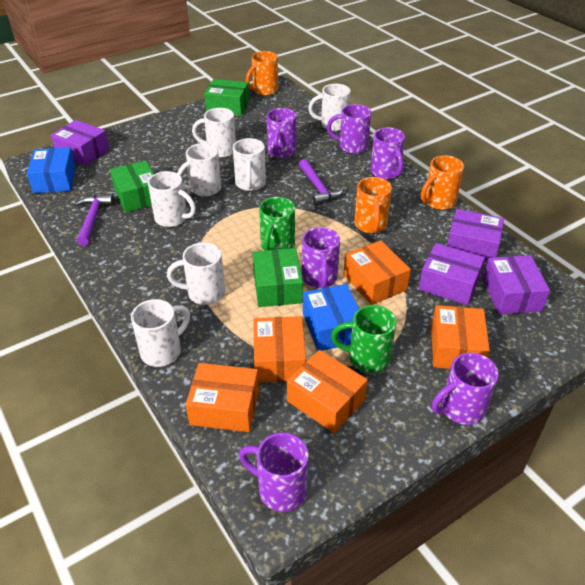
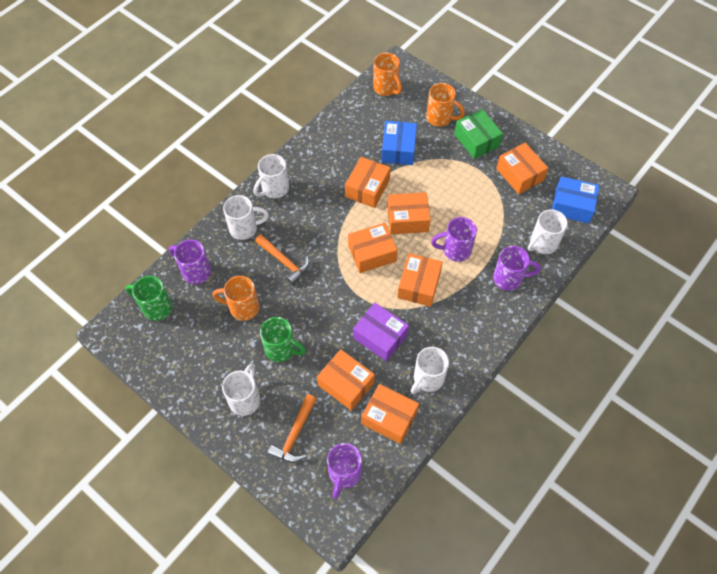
green box: [110,160,154,213] [204,79,249,116] [253,248,303,307] = 3 -> [454,109,503,159] = 1
orange box: [186,363,259,432] [253,316,306,382] [287,350,368,433] [344,240,411,305] [431,305,490,369] = 5 -> [317,349,375,411] [345,157,391,208] [348,223,398,273] [361,384,419,444] [387,192,431,234] [397,253,443,307] [496,143,548,194] = 7
orange hammer: none = 0 -> [255,234,310,285] [268,394,316,463] = 2
purple box: [51,120,110,166] [419,243,485,305] [447,209,504,262] [483,255,550,314] = 4 -> [353,303,409,361] = 1
purple hammer: [75,194,114,246] [299,159,344,205] = 2 -> none = 0
purple mug: [239,432,309,512] [267,108,297,158] [302,227,340,288] [327,104,371,154] [370,128,405,179] [432,353,499,425] = 6 -> [169,239,211,284] [327,443,362,499] [431,217,477,262] [493,246,541,291] = 4
white mug: [131,299,190,367] [148,171,196,227] [167,242,225,305] [177,143,221,197] [192,108,236,158] [233,138,266,191] [308,84,351,131] = 7 -> [222,364,260,416] [223,195,269,240] [253,154,289,198] [411,347,449,394] [528,209,568,254] = 5

